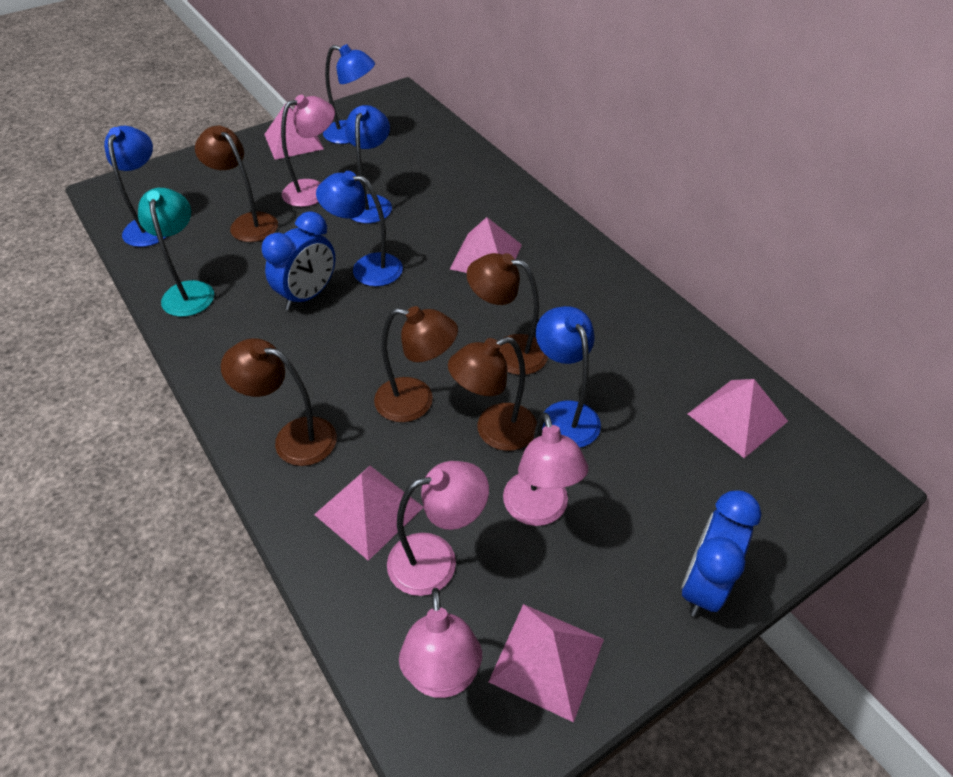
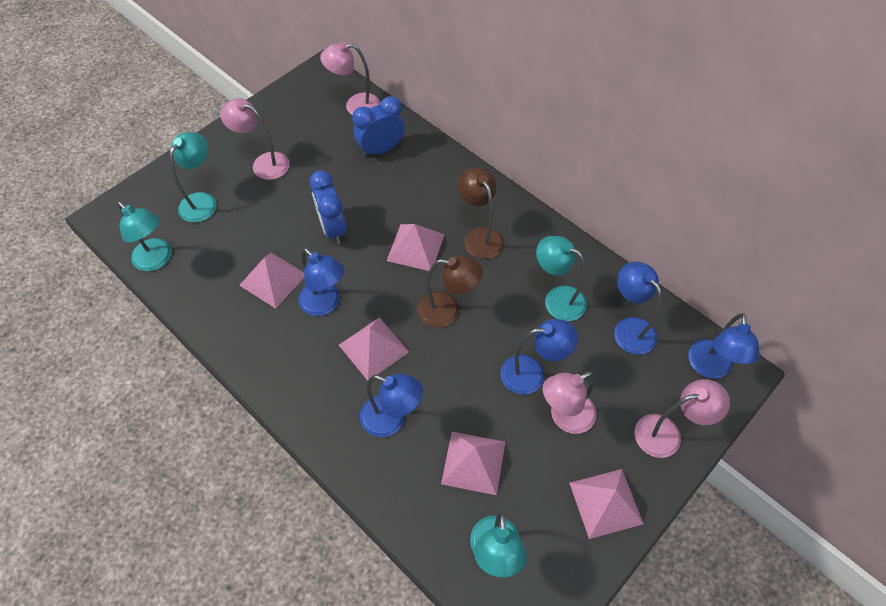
brown lamp: [195,126,278,242] [221,338,337,466] [374,306,458,422] [448,337,537,451] [467,253,548,375] = 5 -> [418,255,483,328] [458,168,504,259] = 2
turquoise lamp: [138,188,214,317] = 1 -> [117,202,172,271] [170,132,217,222] [470,510,527,577] [536,236,587,321] = 4

